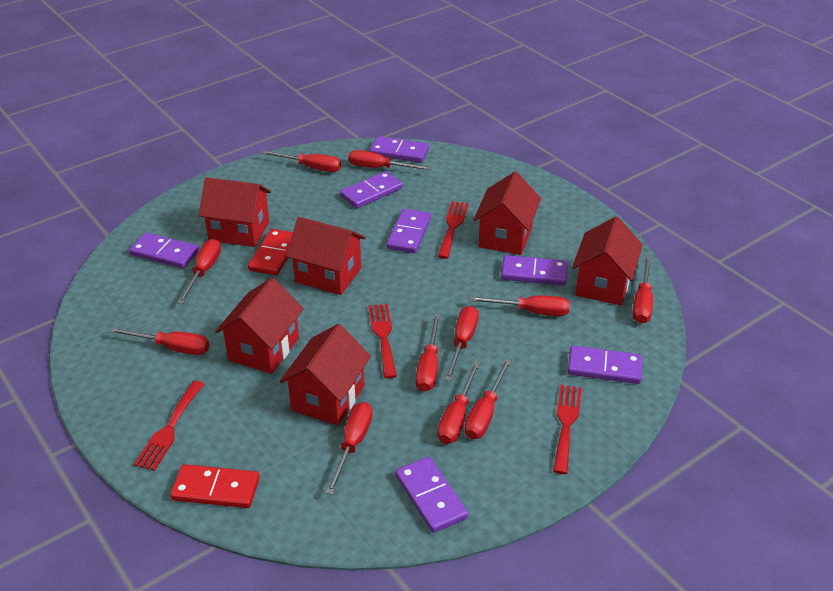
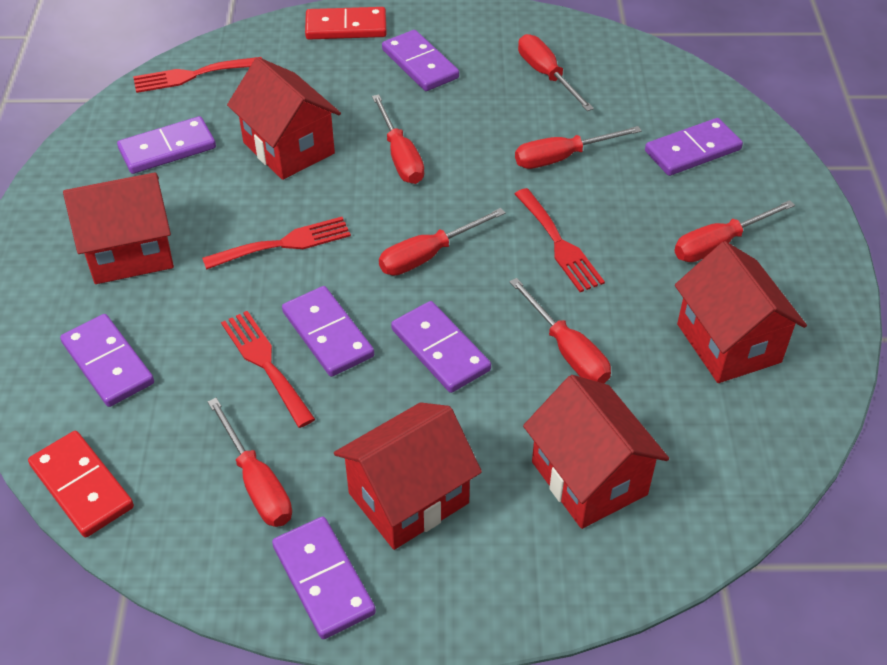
red house: [199,177,271,247] [215,278,304,374] [279,324,371,426] [286,217,366,295] [473,172,541,255] [572,217,643,305] = 6 -> [63,172,174,284] [227,57,341,180] [334,402,482,550] [523,375,669,529] [675,241,807,383] = 5
red screwdriver: [109,327,209,355] [177,239,221,304] [261,150,341,172] [326,402,372,495] [348,150,431,170] [416,314,440,392] [437,361,480,444] [445,306,479,381] [464,359,512,439] [468,295,570,316] [632,257,653,324] = 11 -> [208,398,292,527] [372,94,424,184] [379,208,506,276] [510,278,611,383] [515,126,642,169] [518,34,594,111] [674,200,795,262] = 7

